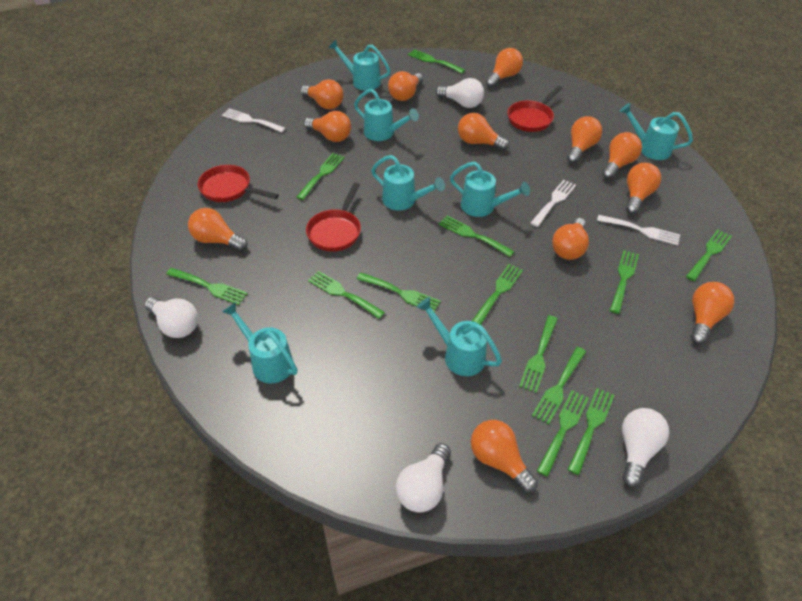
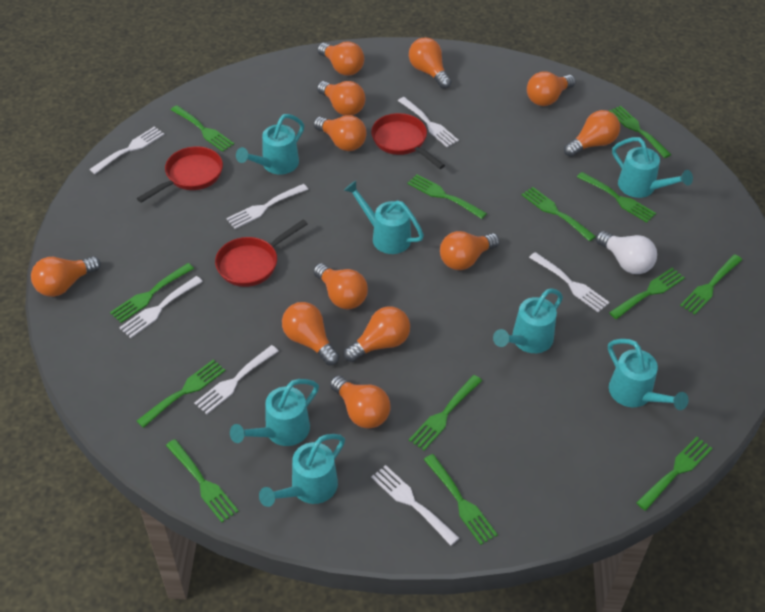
white fork: [222,108,286,132] [530,180,576,227] [597,215,680,245] = 3 -> [89,126,164,174] [119,276,203,338] [194,345,279,414] [226,184,308,229] [371,465,459,546] [398,97,459,147] [529,252,610,312] = 7
white light bulb: [145,297,198,338] [396,443,451,513] [436,78,484,108] [622,408,669,487] = 4 -> [596,231,657,274] = 1

